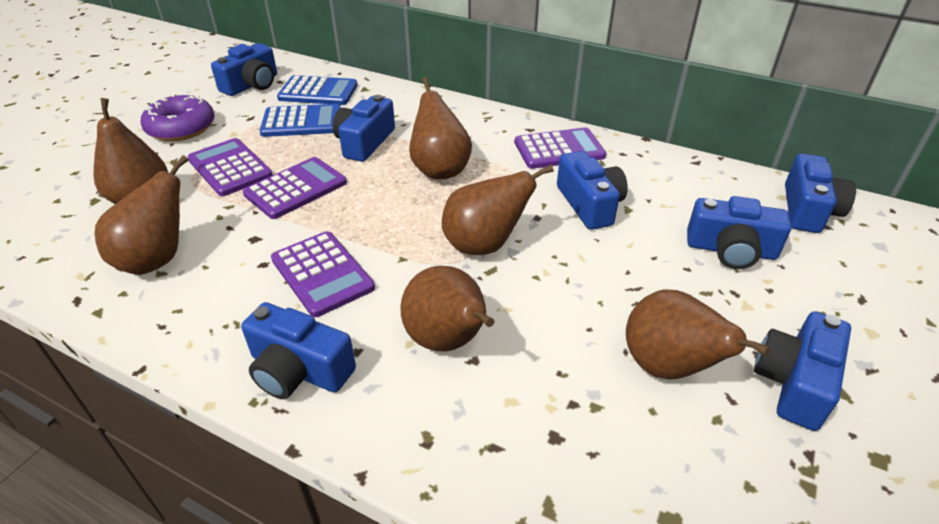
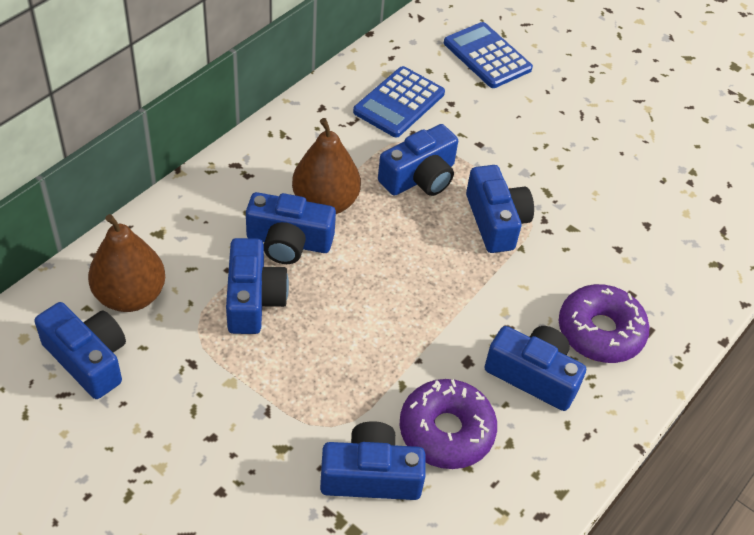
brown pear: [93,98,168,204] [94,155,189,275] [400,266,495,351] [409,77,472,179] [442,165,554,255] [626,290,770,379] = 6 -> [88,214,165,312] [292,118,361,214] = 2
purple calculator: [188,138,273,196] [243,157,347,219] [271,231,375,317] [515,127,606,169] = 4 -> none = 0
purple donut: [141,94,215,141] = 1 -> [400,379,497,469] [559,284,650,363] = 2

